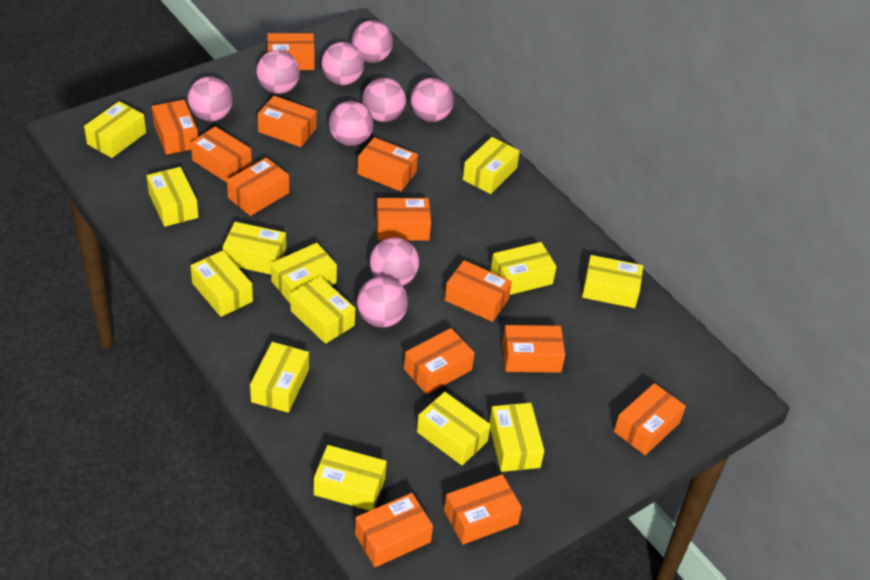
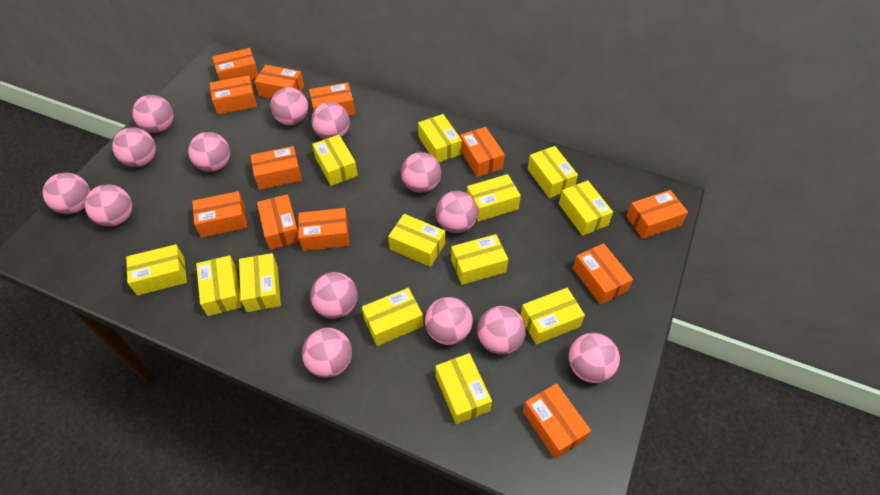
orange box: [152,100,198,155] [191,126,252,183] [227,157,289,216] [258,96,316,147] [267,33,315,70] [355,493,433,567] [357,137,418,191] [376,198,431,241] [404,328,475,395] [444,474,522,545] [445,260,512,322] [502,325,565,373] [614,383,686,455] = 13 -> [192,191,247,238] [210,75,257,114] [212,48,259,81] [250,146,302,190] [254,65,304,98] [257,194,300,250] [298,208,349,251] [309,82,355,115] [460,127,505,177] [523,383,591,459] [573,243,633,305] [626,190,688,239] = 12
pink ball: [188,76,233,122] [256,50,300,94] [321,42,364,85] [329,101,374,146] [351,20,393,63] [357,276,408,328] [362,78,406,122] [370,238,419,286] [410,78,454,122] = 9 -> [42,173,90,214] [85,184,132,227] [112,127,156,167] [132,95,174,133] [188,132,230,172] [271,87,309,125] [302,328,352,378] [310,272,358,319] [311,102,350,139] [401,152,441,193] [425,297,473,345] [436,191,478,233] [477,306,526,355] [569,333,620,383] = 14

